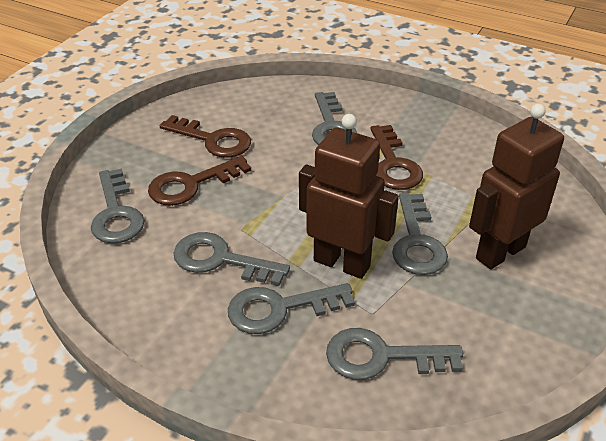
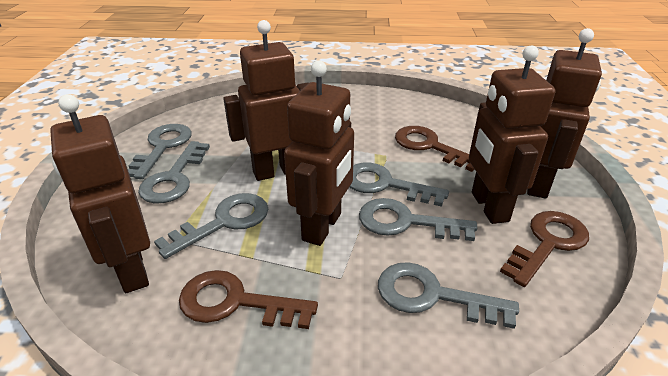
brown robot: [299,114,399,279] [469,104,564,269] = 2 -> [50,94,150,293] [223,20,308,181] [284,60,354,246] [469,45,555,224] [527,28,602,199] = 5

